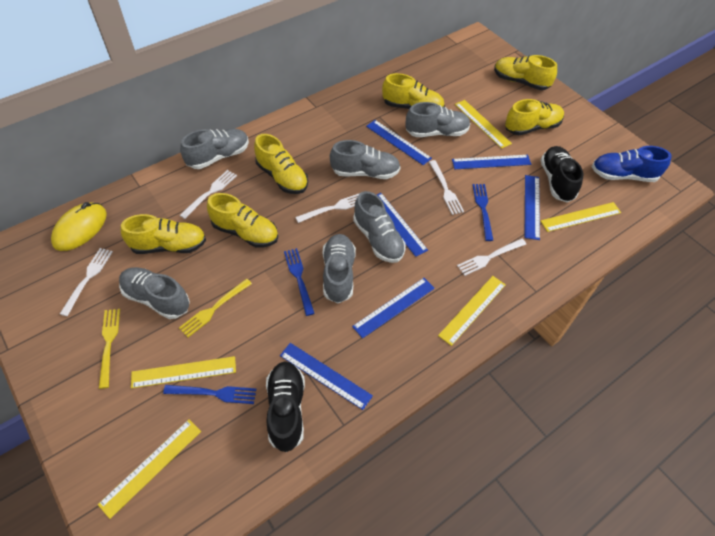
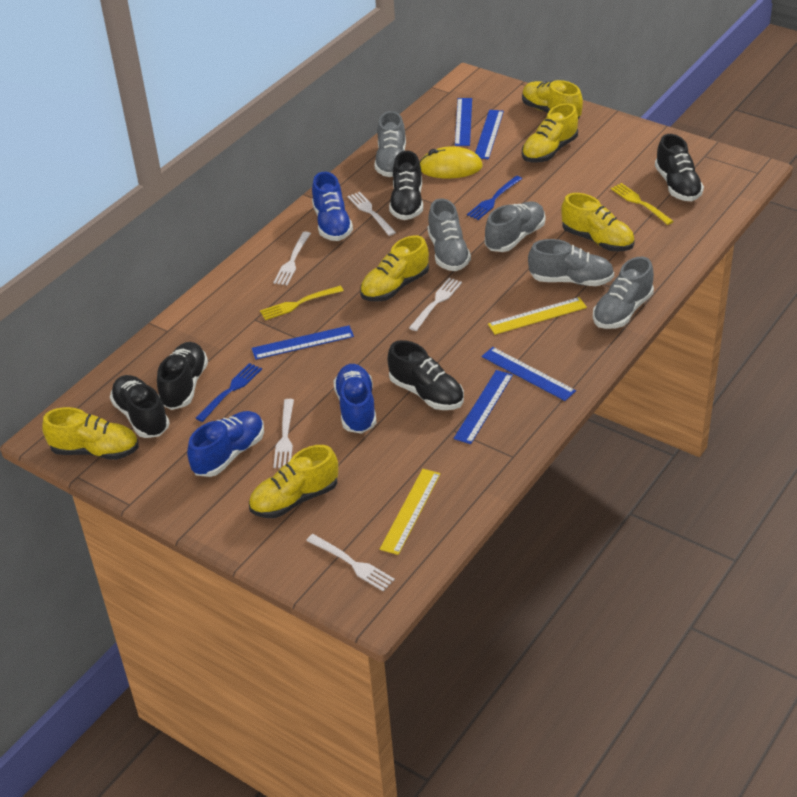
black shoe: [266,361,305,452] [540,146,583,202] = 2 -> [110,375,170,438] [157,342,208,410] [388,340,464,410] [389,151,423,220] [655,134,704,201] = 5
blue fork: [163,385,256,404] [284,248,315,316] [472,184,493,241] = 3 -> [196,363,262,422] [467,176,522,220] = 2
blue ruler: [280,343,373,410] [352,278,435,339] [366,120,432,165] [377,193,428,257] [452,155,531,169] [525,175,540,240] = 6 -> [252,325,354,360] [454,370,513,444] [455,98,472,146] [475,110,504,159] [482,347,576,401] = 5
blue shoe: [592,146,671,182] = 1 -> [187,411,264,477] [312,172,353,241] [333,364,377,434] = 3
grey shoe: [119,267,190,319] [180,129,249,169] [323,234,356,303] [330,140,400,179] [353,191,406,263] [405,102,470,137] = 6 -> [374,111,406,177] [428,199,471,271] [485,201,545,252] [528,239,614,286] [593,257,654,329] = 5
yellow ruler: [98,419,201,519] [131,356,236,389] [438,276,506,346] [455,100,512,149] [541,202,621,232] = 5 -> [380,469,441,555] [488,297,587,335] = 2

